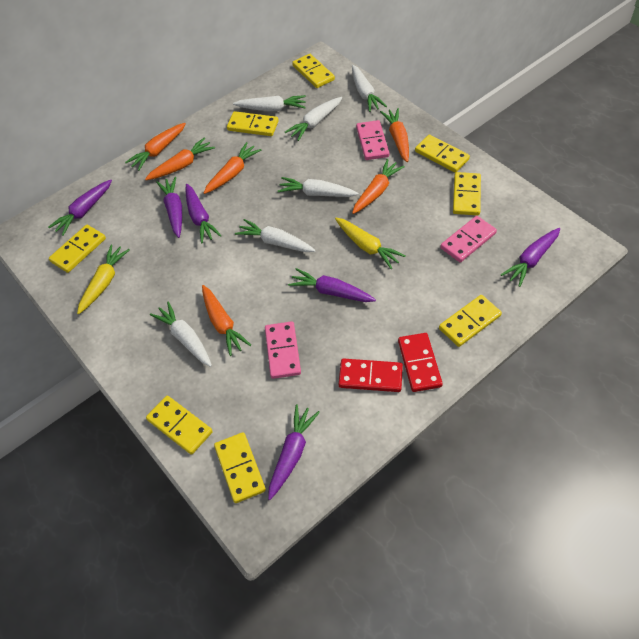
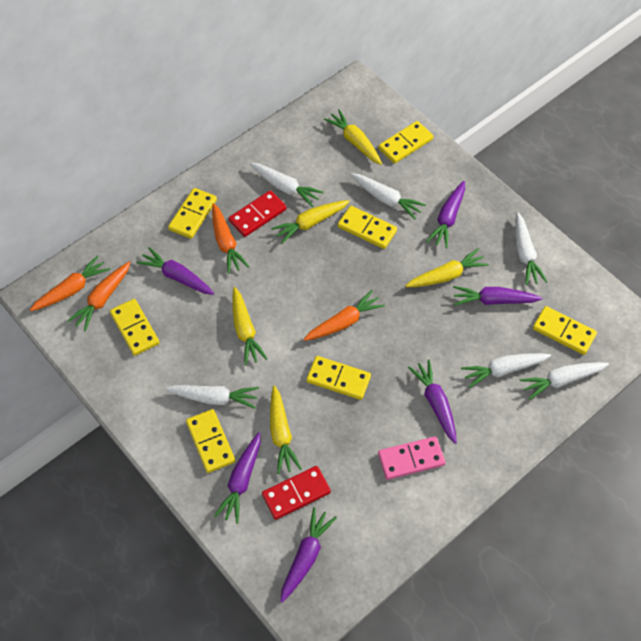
orange carrot: [125,123,186,171] [145,138,215,180] [202,285,251,356] [204,142,262,194] [352,159,405,214] [380,108,409,162] = 6 -> [30,255,110,311] [67,261,131,331] [212,203,249,274] [303,290,385,341] = 4
pink domino: [265,321,301,379] [356,120,389,160] [440,216,497,262] = 3 -> [378,436,445,480] = 1
yellow carrot: [77,244,130,314] [335,218,405,269] = 2 -> [232,287,268,365] [270,386,302,474] [271,200,350,244] [324,109,382,165] [405,249,489,287] = 5
yellow domino: [49,225,106,273] [146,396,213,455] [214,432,266,503] [227,111,279,136] [292,54,335,88] [415,135,470,173] [439,295,502,347] [453,172,481,216] = 8 -> [110,299,160,356] [168,188,217,239] [186,409,235,473] [306,356,371,400] [338,206,397,249] [379,121,434,164] [533,306,597,355] = 7

